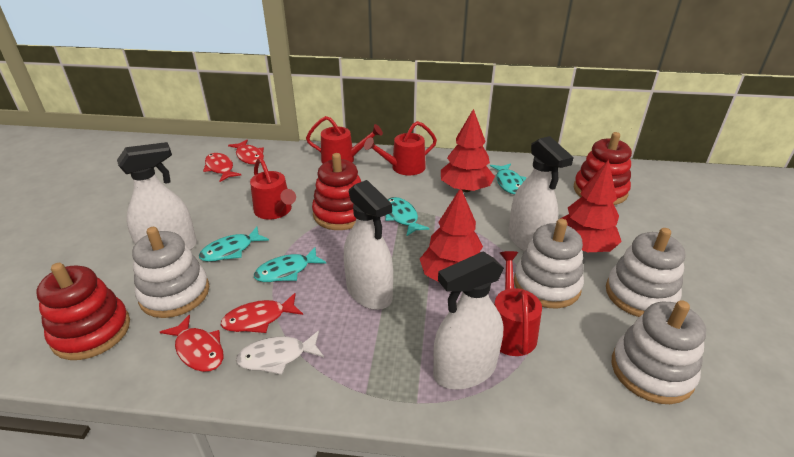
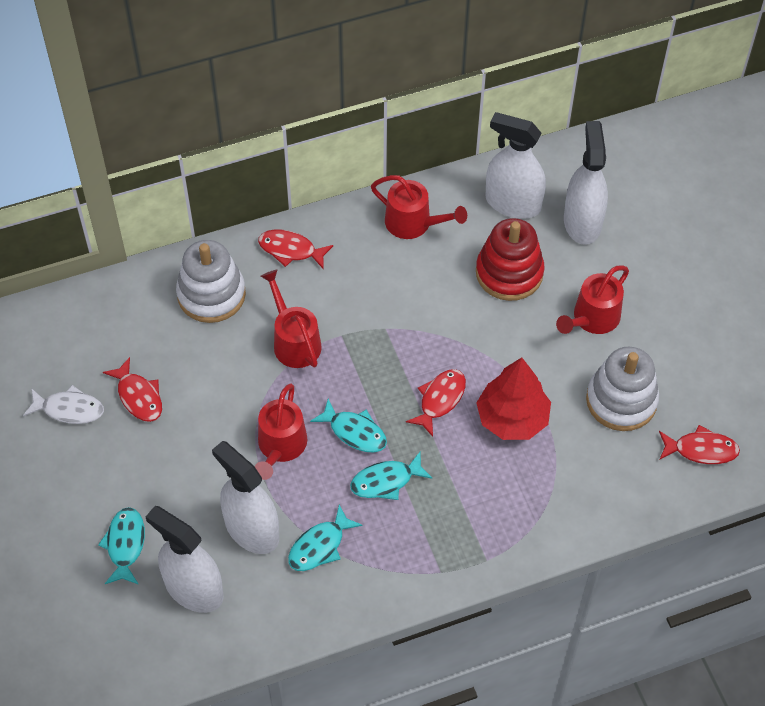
red stacking toy: [36,263,130,360] [312,153,361,230] [574,132,632,205] = 3 -> [476,218,545,301] = 1
red tree: [420,188,483,282] [441,109,495,192] [560,160,622,252] = 3 -> [476,358,551,440] = 1
white stacking toy: [132,227,209,318] [514,219,584,309] [606,228,685,317] [612,300,706,404] = 4 -> [176,240,246,323] [586,347,659,431] = 2

